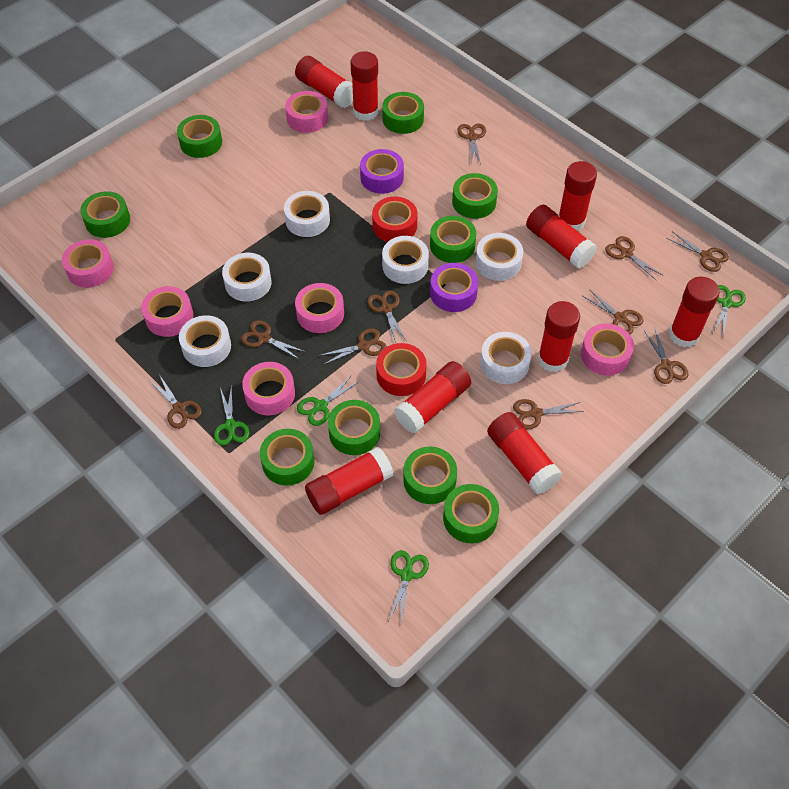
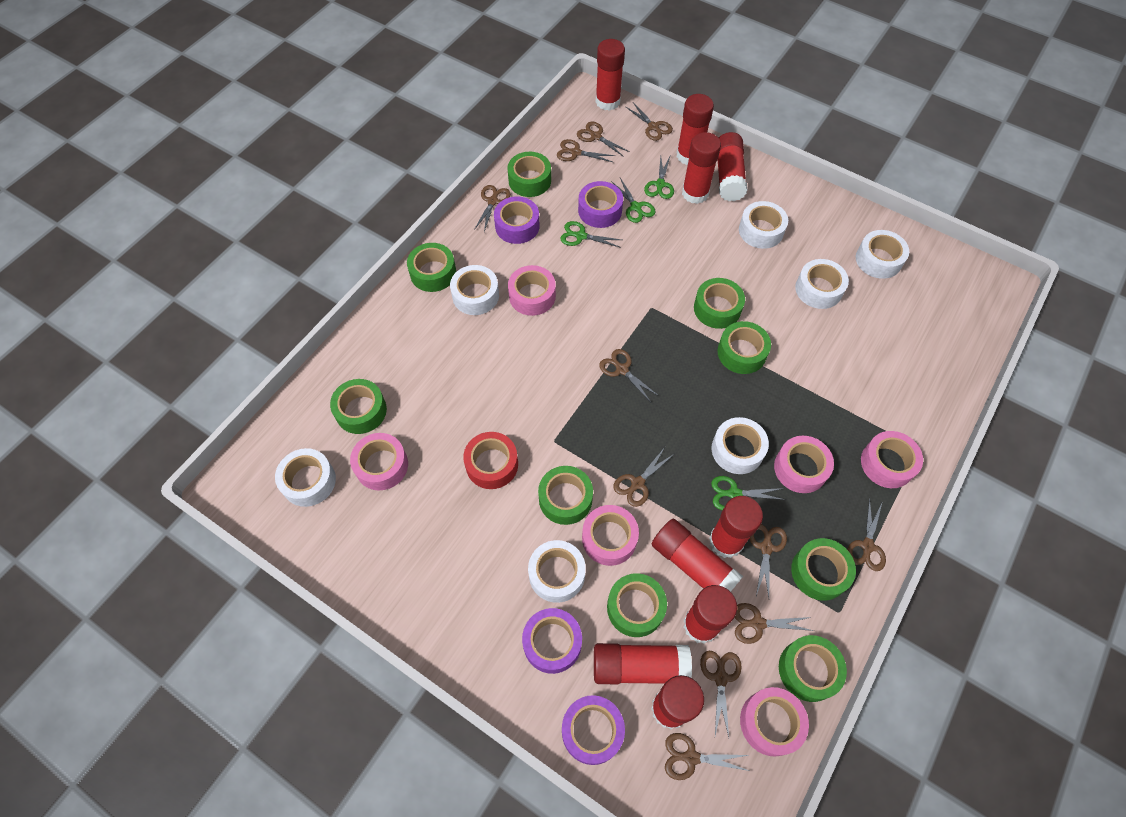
brown scissors: [149,374,202,429] [241,320,306,360] [319,329,387,365] [367,290,406,343] [458,124,486,164] [513,399,584,430] [583,289,644,335] [605,236,663,281] [644,329,688,384] [666,232,729,272] = 10 -> [474,185,511,232] [557,139,616,162] [577,122,630,157] [599,349,659,402] [613,447,674,507] [625,103,673,141] [665,733,749,780] [700,651,742,737] [735,603,814,644] [749,524,787,597] [847,498,886,571] = 11
purple tape: [360,149,404,194] [430,263,478,312] = 2 -> [494,197,539,244] [522,608,582,674] [562,695,625,765] [578,181,623,228] = 4
red tape: [372,197,417,242] [376,343,427,396] = 2 -> [463,432,518,489] = 1
white tape: [179,315,231,367] [222,253,272,301] [284,191,330,237] [382,236,429,284] [475,233,523,281] [480,332,532,384] = 6 -> [275,448,336,507] [450,265,499,315] [528,540,586,603] [712,417,769,474] [739,201,788,249] [795,259,849,309] [856,230,909,279] = 7

